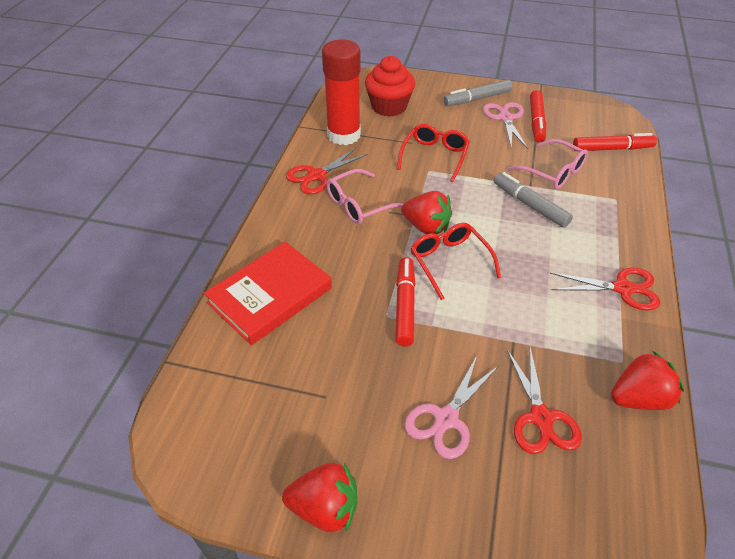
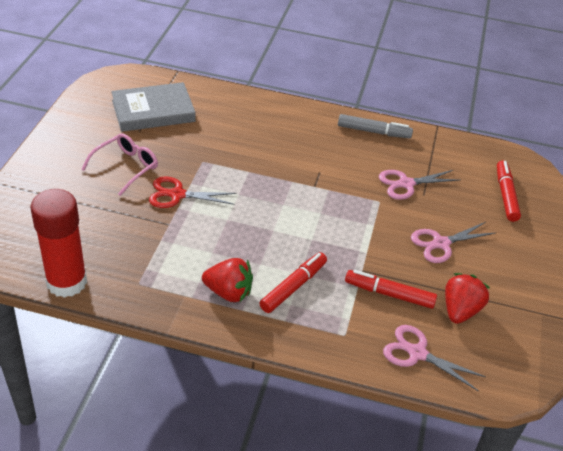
grey book: none = 0 -> [111,82,196,132] = 1
grey marker: [443,79,512,106] [493,172,573,228] = 2 -> [338,114,413,138] = 1
pink glasses: [327,169,403,224] [508,139,588,189] = 2 -> [81,133,158,196] = 1
pink scissors: [404,356,498,459] [483,102,528,149] = 2 -> [379,170,459,200] [383,325,486,391] [411,222,495,263] = 3
red book: [204,242,332,345] = 1 -> none = 0
red cupcake: [365,56,415,116] = 1 -> none = 0
red glasses: [397,124,470,182] [410,223,501,300] = 2 -> none = 0
red scissors: [286,147,368,194] [507,347,582,454] [550,267,660,310] = 3 -> [149,176,237,208] = 1
red strawberry: [282,463,357,532] [401,191,452,234] [611,351,684,410] = 3 -> [202,258,253,302] [445,273,490,324] = 2

